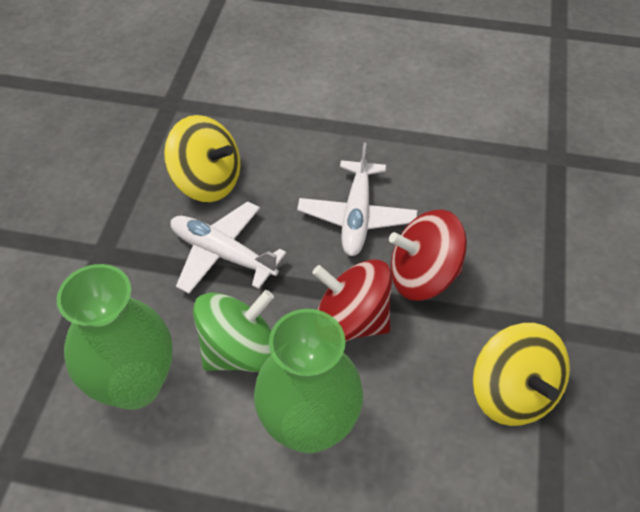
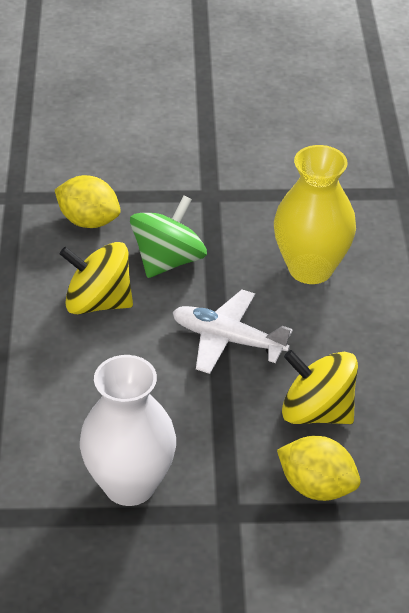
green vase: [57,264,173,410] [254,309,363,453] = 2 -> none = 0
red spinning top: [312,259,392,341] [389,210,467,301] = 2 -> none = 0
white plane: [170,201,286,294] [297,143,417,256] = 2 -> [173,290,293,374] = 1
white vase: none = 0 -> [80,355,176,506] = 1
yellow lemon: none = 0 -> [55,175,121,228] [277,436,360,501] = 2
yellow vase: none = 0 -> [274,145,356,284] = 1

